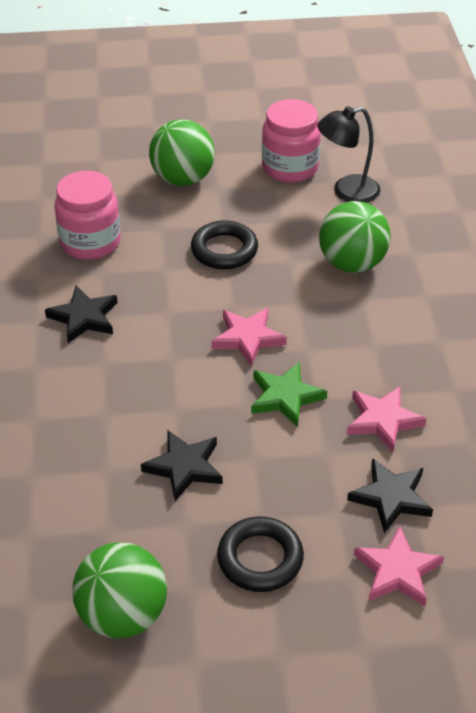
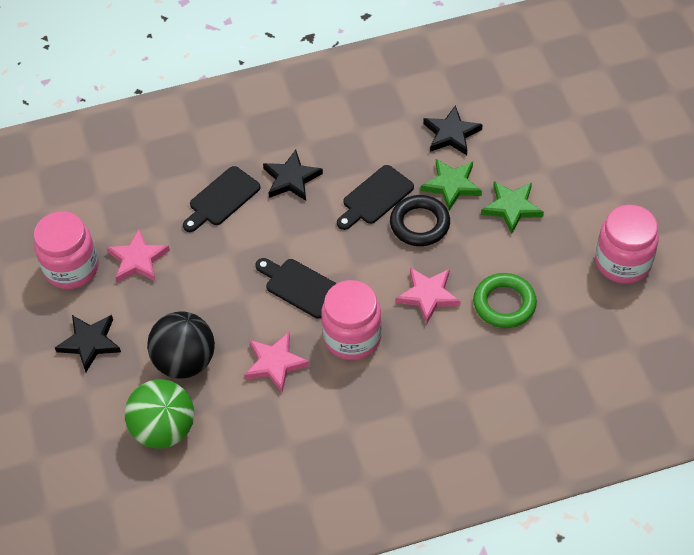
black ball: none = 0 -> [147,311,215,378] = 1
black cutting board: none = 0 -> [183,166,261,232] [255,258,337,318] [337,165,414,230] = 3
black lamp: [317,106,380,203] = 1 -> none = 0
black ring: [191,220,258,269] [217,516,304,592] = 2 -> [390,195,450,246] = 1
green ball: [72,542,167,639] [149,120,215,186] [319,201,391,273] = 3 -> [125,379,194,449] = 1
green ring: none = 0 -> [473,273,537,328] = 1
green star: [251,362,327,427] = 1 -> [421,159,482,211] [481,181,544,234] = 2
pink jar: [55,171,121,260] [262,99,321,183] = 2 -> [34,211,99,289] [321,280,382,360] [595,205,659,284] = 3

